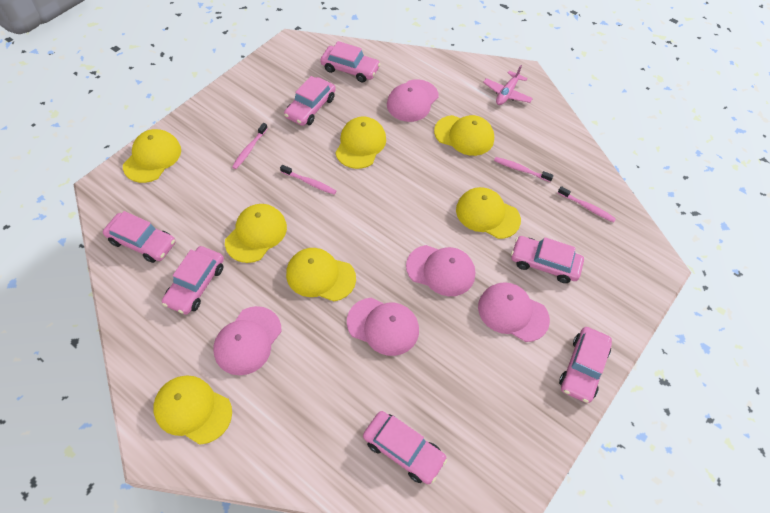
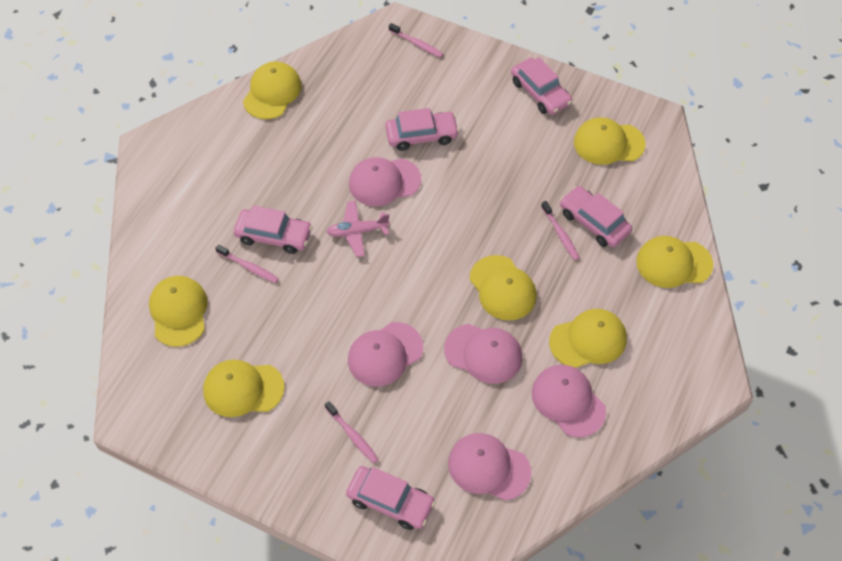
pink car: [103,211,175,263] [162,246,224,315] [284,76,336,126] [320,41,380,82] [363,411,447,484] [511,236,584,283] [559,327,612,403] = 7 -> [234,205,312,254] [346,466,435,530] [385,108,459,151] [511,57,572,115] [560,186,632,247] = 5

